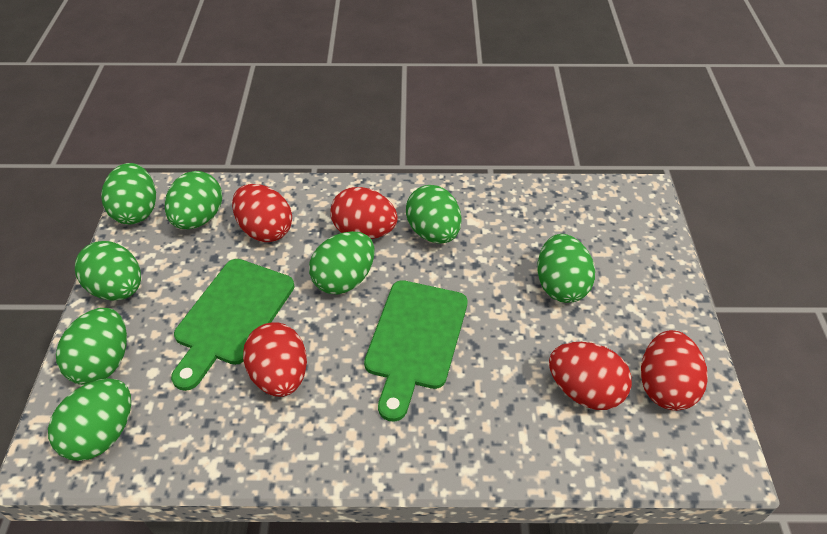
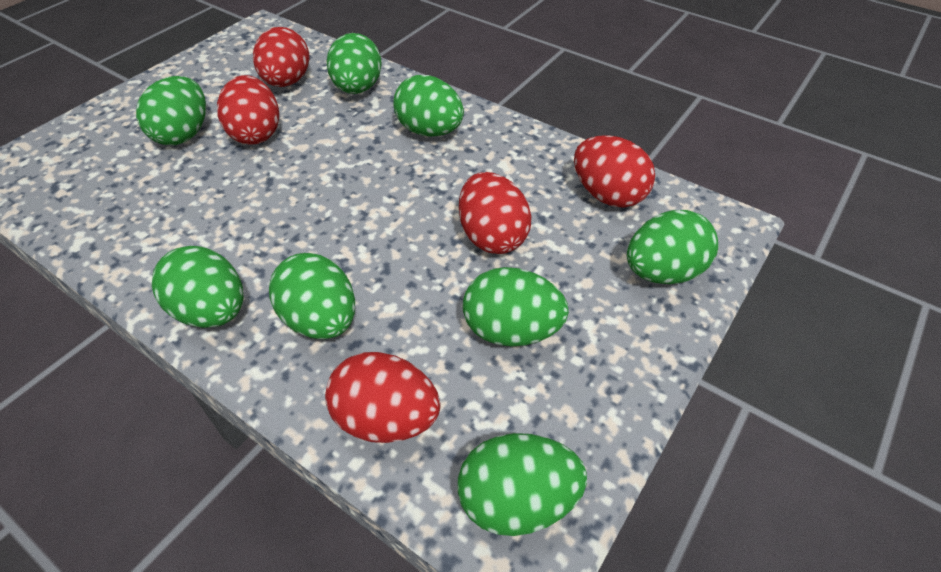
green cutting board: [171,259,294,391] [364,280,468,422] = 2 -> none = 0

